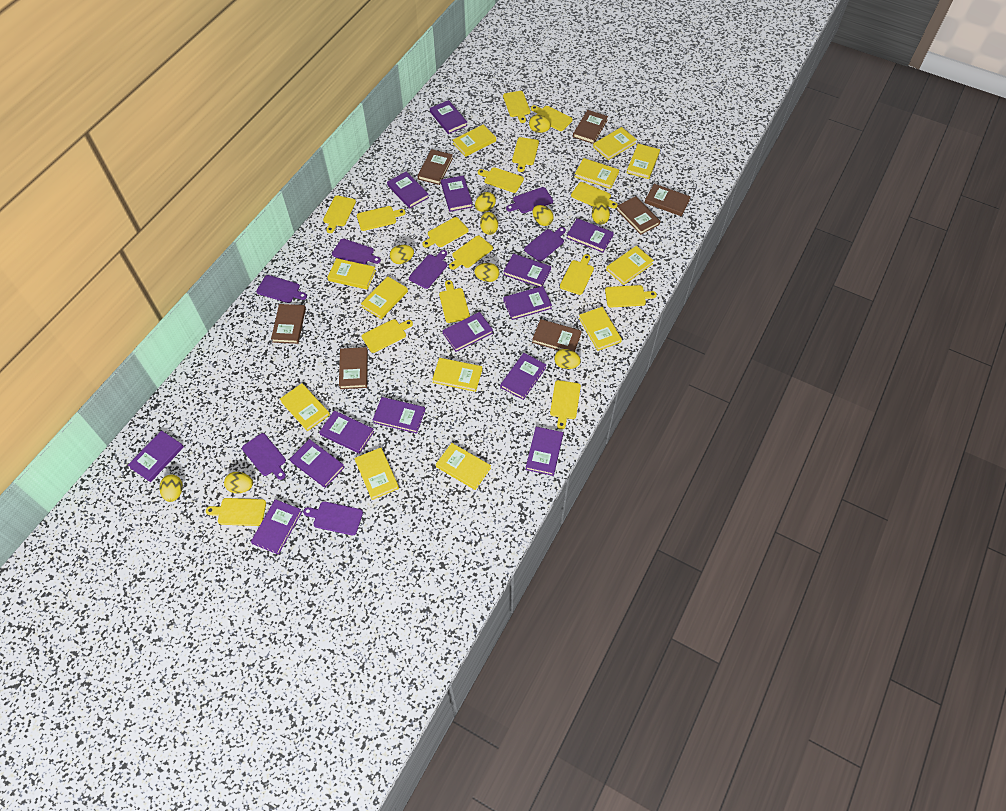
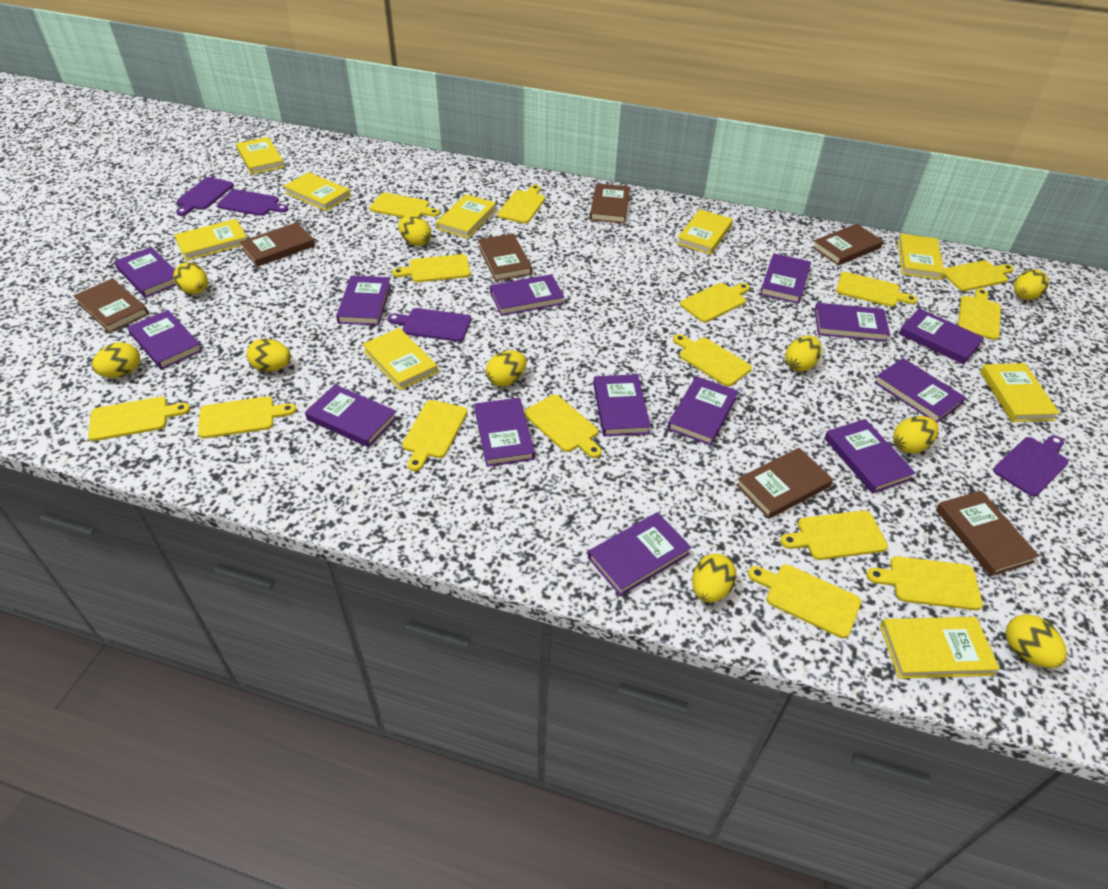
purple cutting board: [242,433,286,480] [256,275,307,303] [303,501,363,535] [332,238,381,265] [409,250,447,289] [506,187,553,213] [524,227,566,262] = 7 -> [176,177,234,216] [217,189,288,216] [388,308,471,342] [993,435,1069,496] = 4
yellow book: [280,383,330,431] [327,258,376,290] [354,448,399,500] [361,276,408,319] [432,358,482,392] [436,443,491,490] [453,124,496,157] [575,158,619,189] [579,307,622,351] [593,127,637,160] [606,246,654,285] [627,144,660,179] = 12 -> [174,219,247,261] [236,137,285,175] [283,172,351,211] [362,328,438,390] [436,194,496,238] [677,209,733,255] [880,617,1000,679] [898,234,944,280] [980,363,1060,422] = 9

